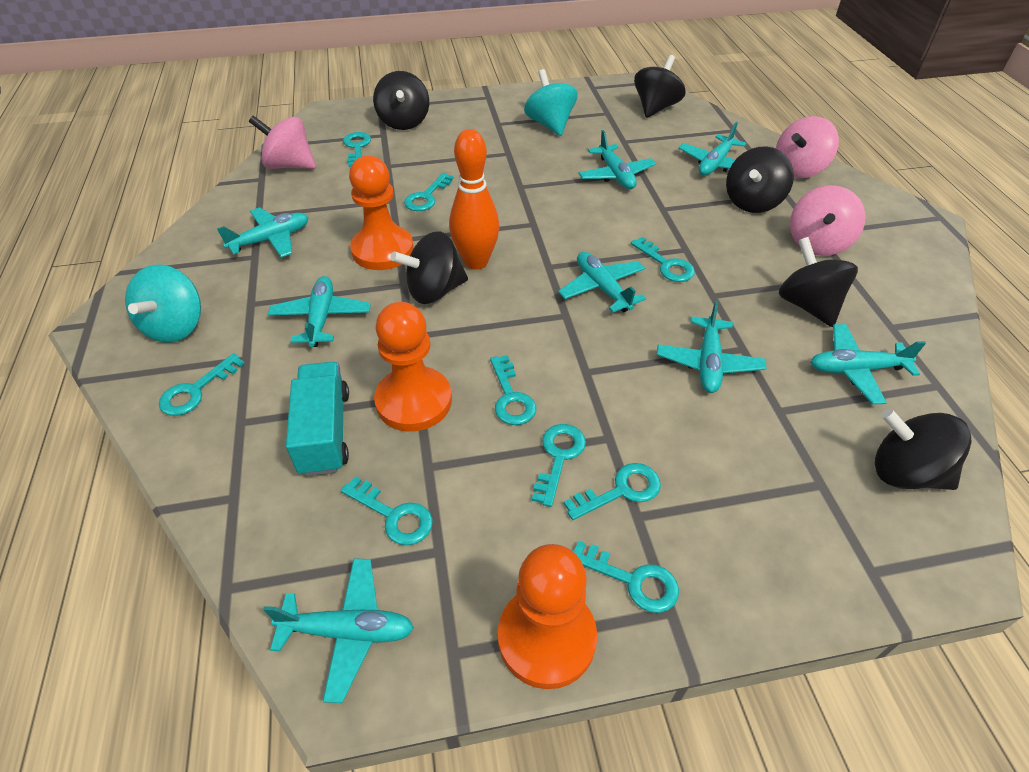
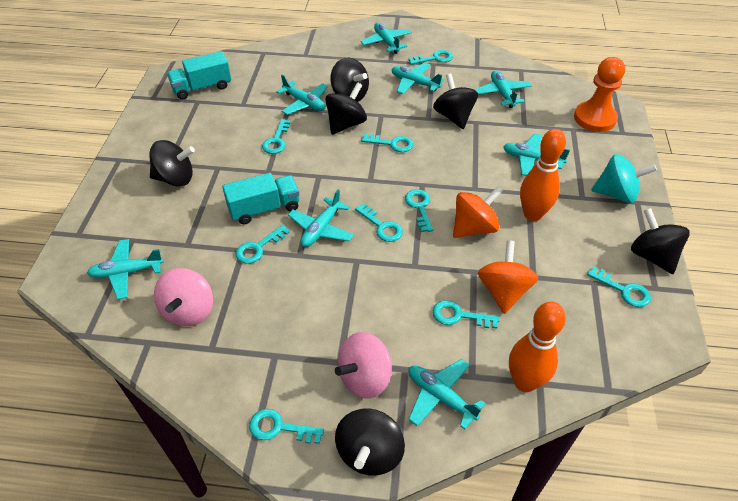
orange bowling pin: [449,129,499,270] = 1 -> [509,302,566,392] [520,129,566,221] = 2
orange pawn: [349,155,413,270] [374,302,452,432] [498,544,597,689] = 3 -> [574,57,625,132] = 1
orange spinning top: none = 0 -> [453,186,503,238] [478,240,538,314] = 2
pink spinning top: [249,115,316,169] [776,116,839,178] [790,185,865,256] = 3 -> [154,268,213,326] [335,332,392,398] = 2
turquoise spinning top: [125,265,201,343] [524,69,578,136] = 2 -> [591,154,657,203] = 1
turquoise truck: [286,362,349,476] = 1 -> [167,51,231,100] [222,173,300,224] = 2

